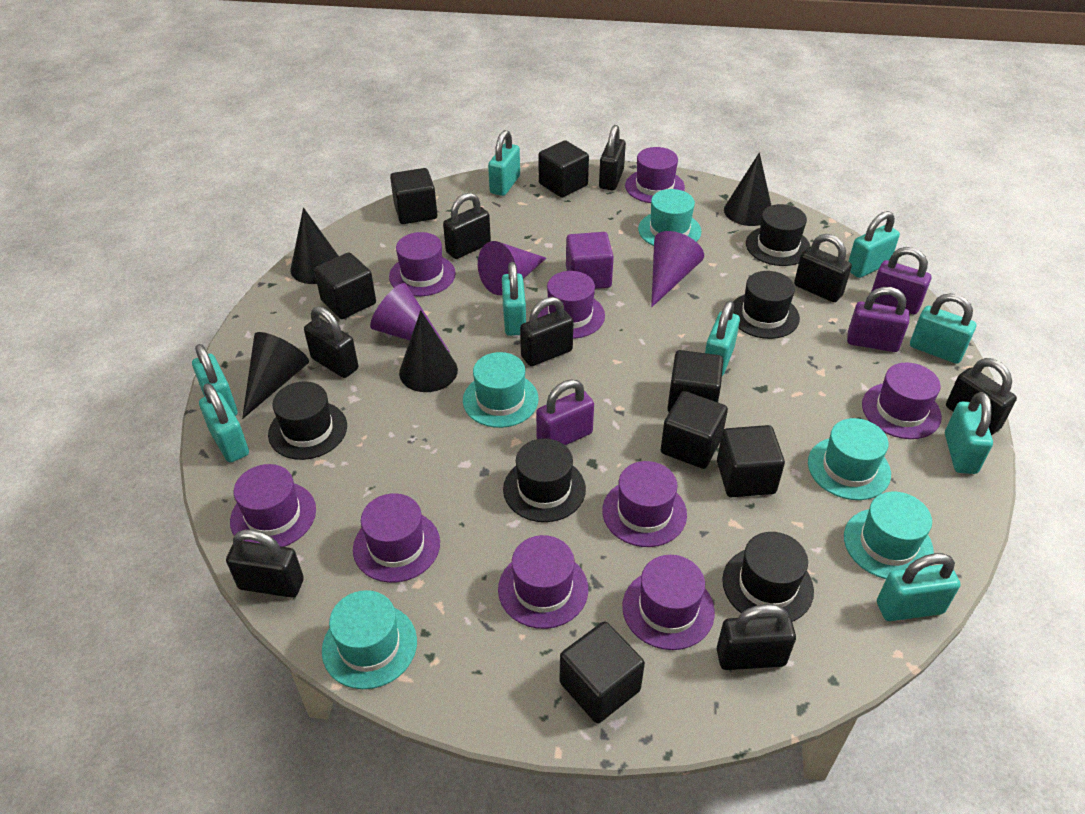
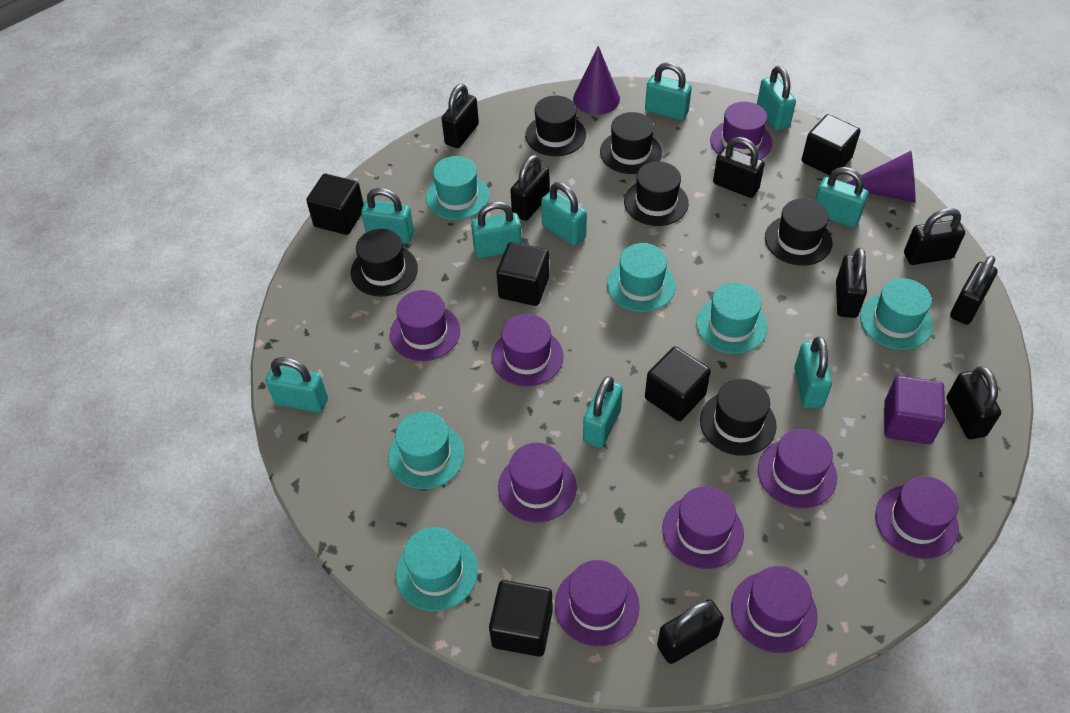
black cone: [242,332,309,419] [290,208,339,284] [399,310,458,392] [724,153,772,226] = 4 -> none = 0
black cube: [314,252,376,319] [390,168,437,224] [538,140,589,198] [560,622,645,723] [661,391,728,469] [667,350,723,412] [717,425,785,497] = 7 -> [306,174,364,235] [489,580,553,657] [497,242,549,306] [645,346,711,421] [802,114,860,176] = 5
black hat: [268,381,347,460] [503,438,586,522] [722,532,814,622] [733,271,800,339] [746,204,810,266] = 5 -> [351,229,418,297] [525,95,586,156] [600,112,662,174] [624,161,689,226] [700,379,777,456] [765,199,832,266] = 6
purple cone: [370,283,450,352] [478,241,546,295] [651,231,704,307] = 3 -> [573,46,620,115] [846,151,916,203] = 2
purple padlock: [536,379,594,445] [847,287,909,352] [871,247,931,314] = 3 -> none = 0
turquoise hat: [322,590,417,689] [463,352,539,428] [638,189,702,246] [808,418,891,500] [844,492,934,579] = 5 -> [388,411,465,489] [396,527,478,611] [426,156,490,220] [607,243,676,312] [696,282,768,354] [860,278,933,350] = 6

